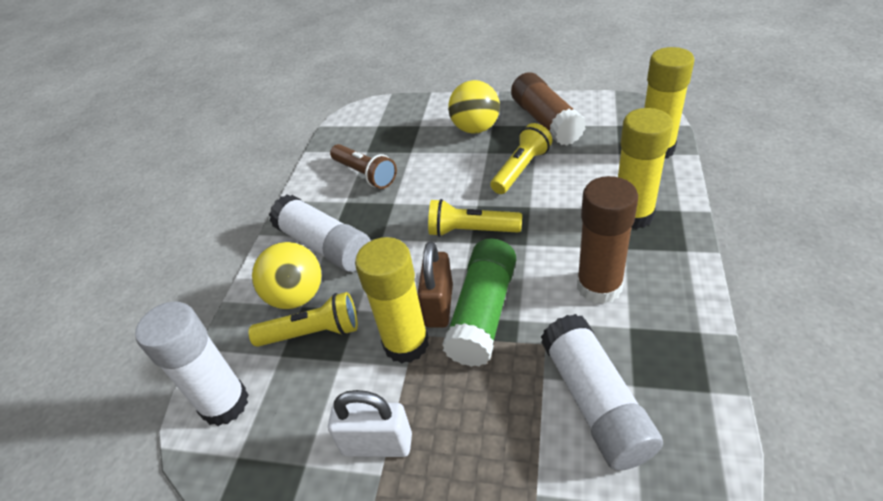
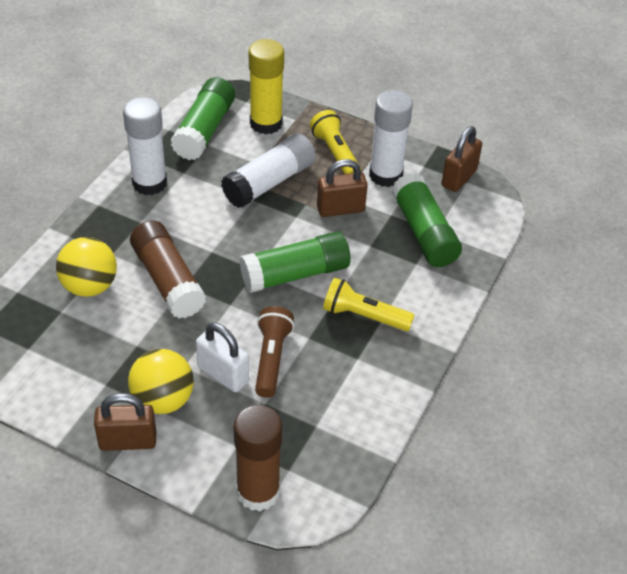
brown padlock: [417,241,453,328] = 1 -> [94,393,156,451] [317,159,368,217] [442,126,482,192] = 3
green glue stick: [442,238,516,367] = 1 -> [171,77,235,160] [240,231,350,293] [392,173,462,267] = 3
yellow flashlight: [248,292,358,347] [428,199,522,237] [490,123,552,194] = 3 -> [310,110,361,174] [323,278,415,331] = 2
yellow glue stick: [355,237,429,364] [618,108,673,229] [644,47,695,159] = 3 -> [249,39,284,135] = 1

